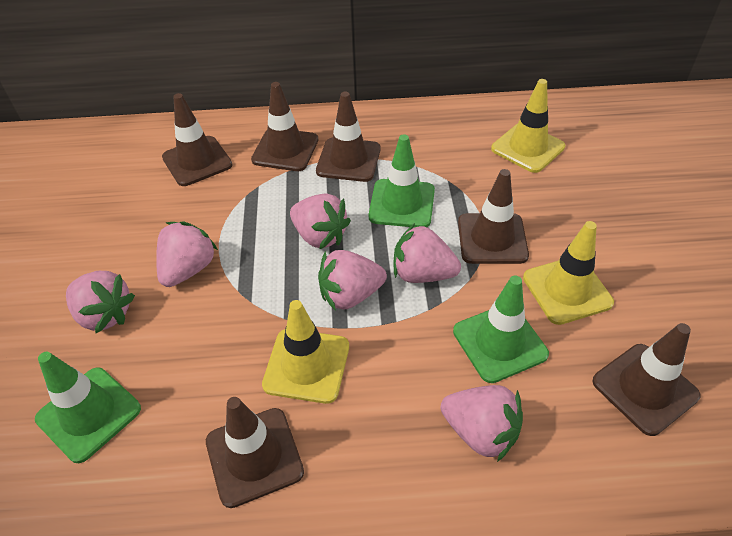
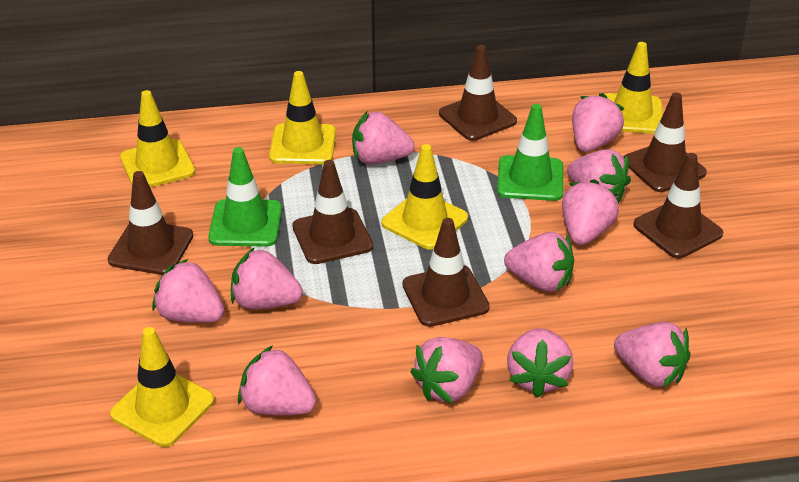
green traffic cone: [35,352,141,463] [368,134,435,227] [453,275,549,383] = 3 -> [208,147,282,247] [497,104,563,201] = 2
pink strawberry: [66,271,135,333] [156,221,218,287] [290,193,351,249] [318,250,387,311] [394,223,461,283] [441,385,523,462] = 6 -> [152,259,225,323] [231,247,303,309] [238,346,317,415] [352,112,415,165] [410,337,483,403] [504,232,574,292] [507,328,573,398] [562,179,619,245] [567,149,631,203] [572,93,624,152] [614,322,690,388] = 11
yellow traffic cone: [262,300,349,404] [491,79,565,173] [523,221,614,325] = 3 -> [110,327,214,447] [120,90,195,187] [269,71,336,164] [381,144,468,250] [605,42,663,134] = 5

